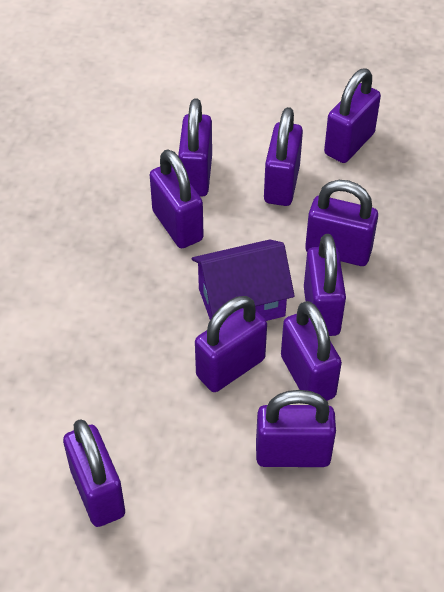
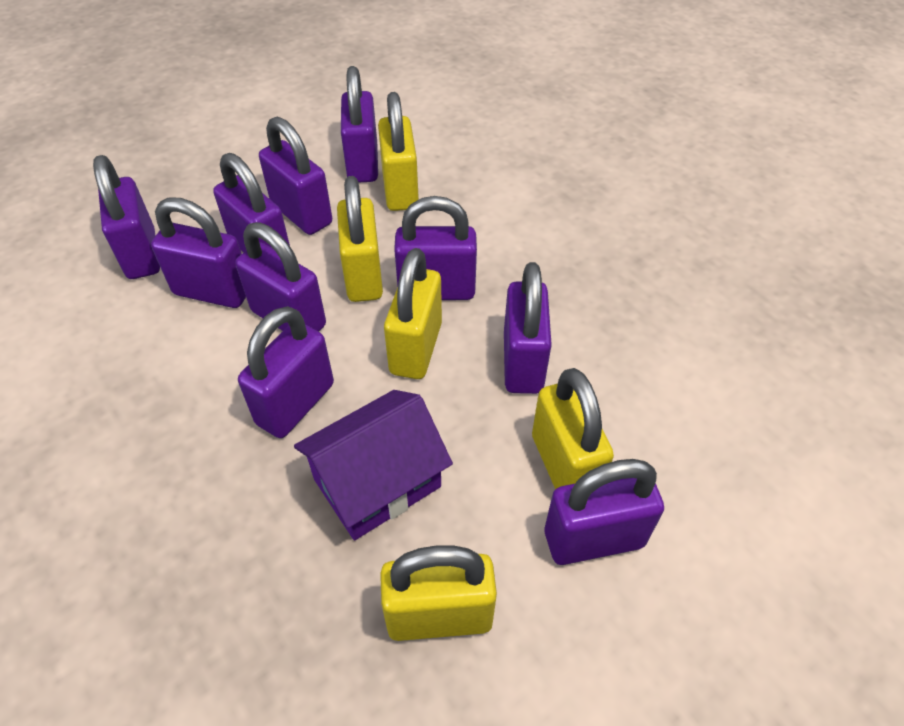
yellow padlock: none = 0 -> [337,176,383,302] [378,92,419,211] [380,545,497,641] [384,248,442,379] [532,368,614,489] = 5

